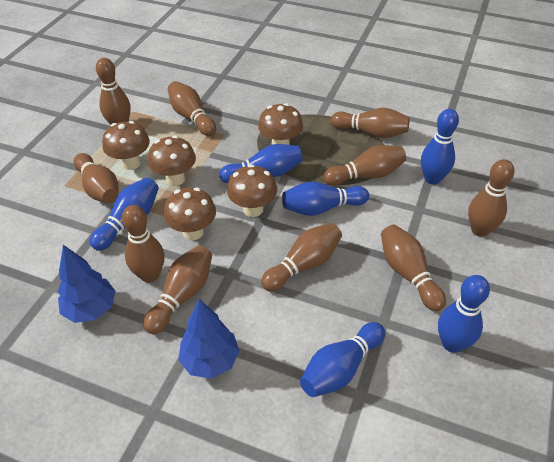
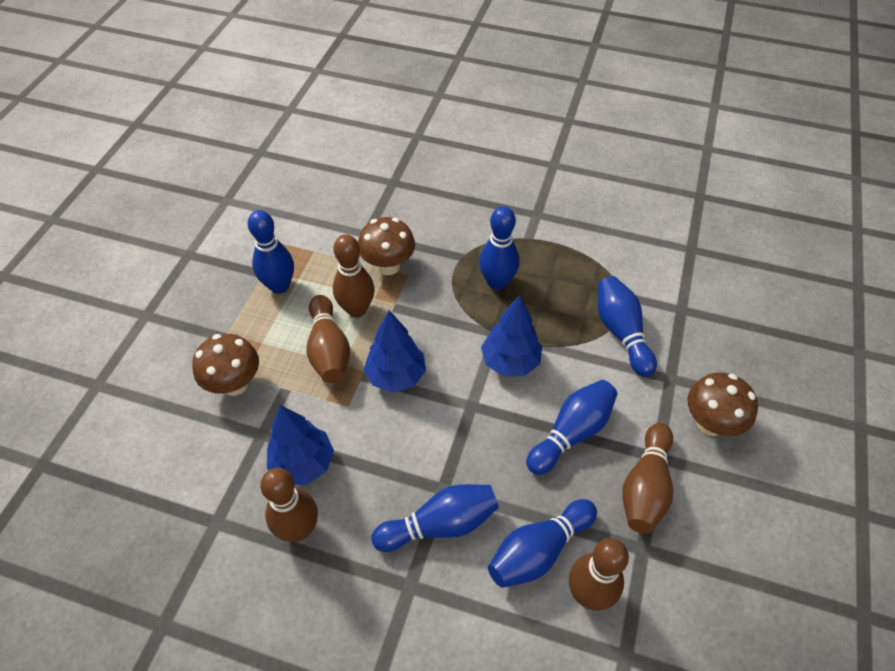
blue tree: [58,245,116,323] [178,299,240,379] = 2 -> [267,405,334,485] [364,310,426,393] [481,295,542,376] = 3
brown bowling pin: [73,153,119,203] [96,58,131,125] [122,205,164,283] [143,245,212,335] [168,81,216,136] [261,223,342,292] [324,145,406,186] [331,108,410,138] [381,225,446,311] [468,159,515,237] = 10 -> [260,468,318,542] [307,295,350,383] [333,234,375,318] [569,538,629,611] [622,423,673,534] = 5
brown mushroom: [102,121,150,170] [148,135,196,186] [164,187,216,240] [227,164,277,217] [258,103,303,145] = 5 -> [192,334,259,396] [358,217,415,275] [687,372,758,436] = 3

